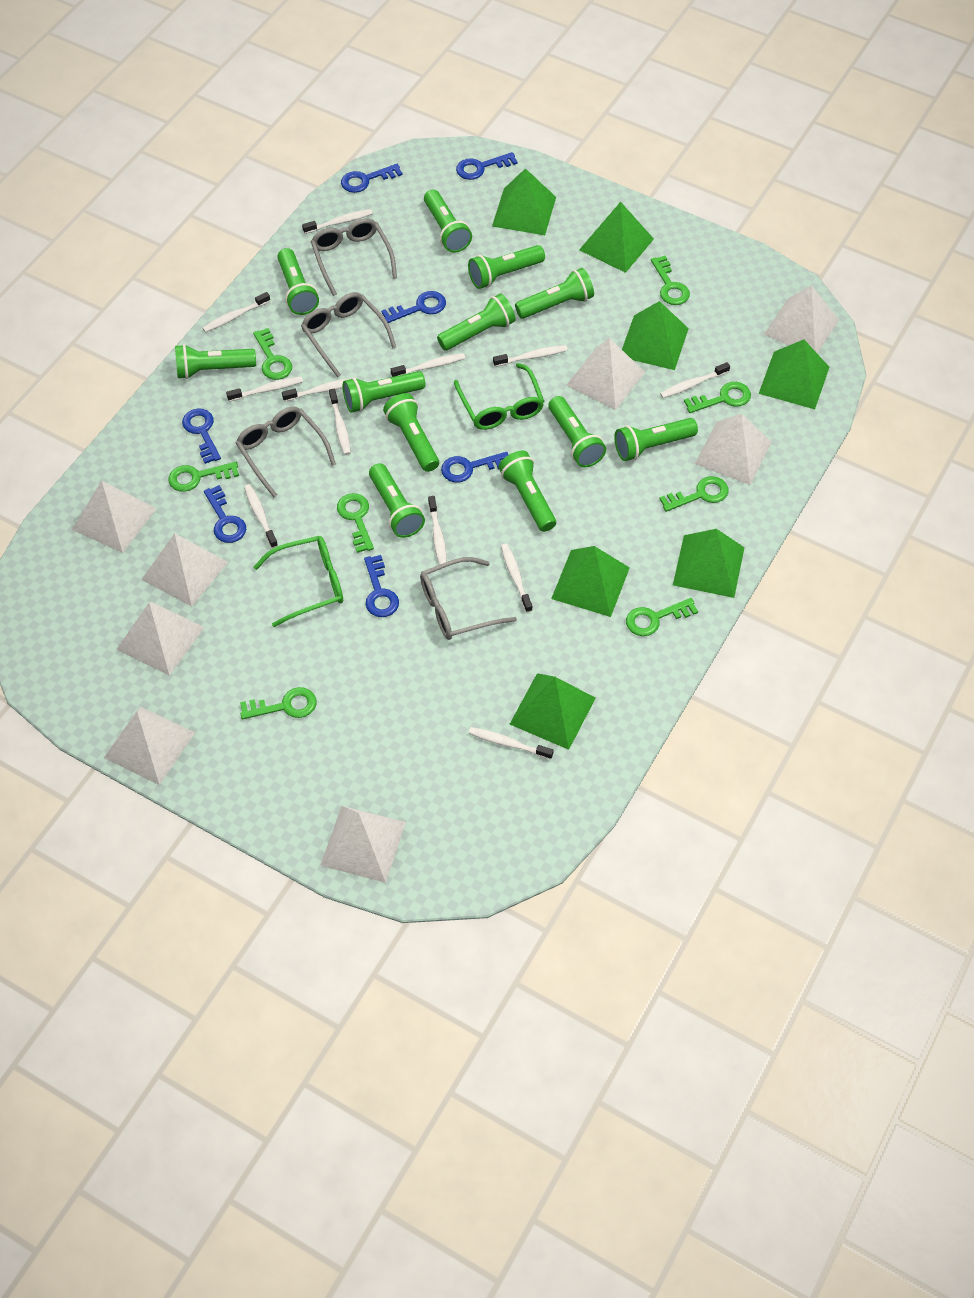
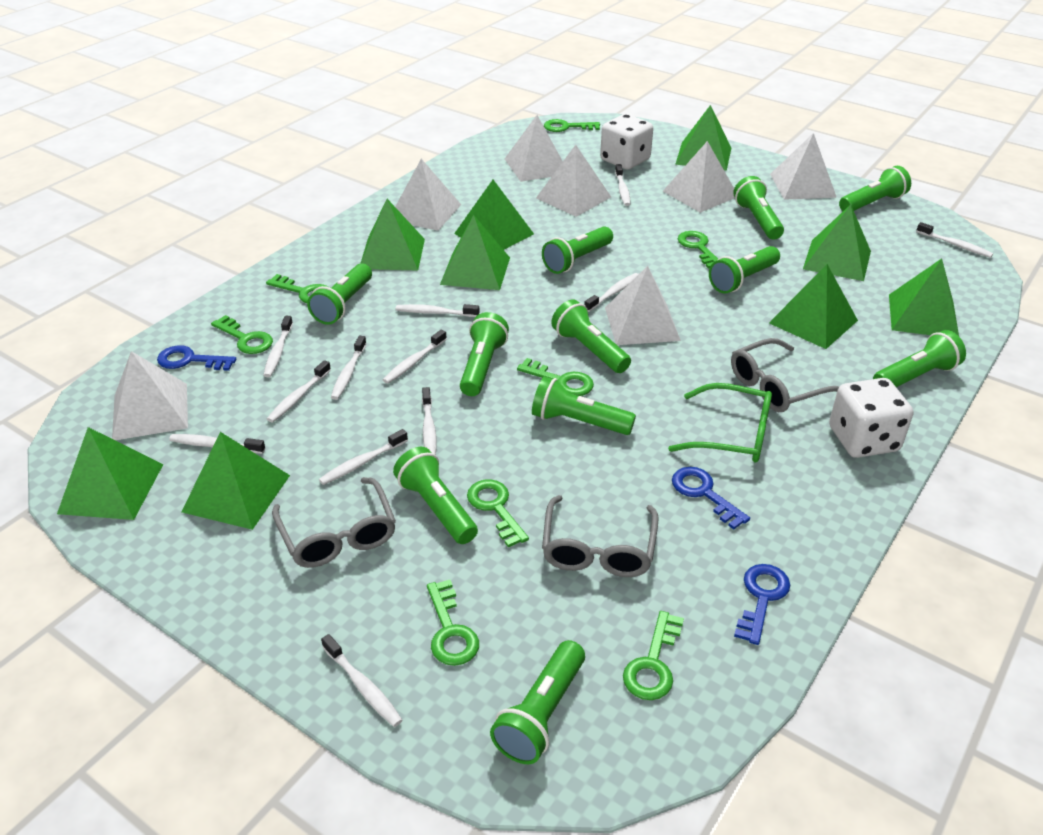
blue key: [182,408,221,464] [204,485,246,543] [341,164,403,193] [364,555,399,617] [381,291,446,323] [441,452,509,482] [456,152,518,180] = 7 -> [157,345,236,371] [672,467,750,530] [734,564,790,645] = 3
green flashlight: [175,344,256,379] [277,248,319,315] [343,371,425,413] [369,463,425,538] [383,393,439,472] [424,189,472,253] [437,294,515,351] [468,245,545,289] [498,451,556,532] [515,268,594,319] [548,396,606,467] [614,418,698,461] = 12 -> [307,263,372,325] [393,447,478,544] [460,312,509,396] [490,640,585,764] [532,377,636,435] [542,226,613,274] [551,299,631,373] [709,246,780,294] [733,176,784,240] [839,166,911,211] [873,330,966,387] = 11
green glasses: [253,536,343,627] [454,363,544,430] = 2 -> [668,383,772,462] = 1
green pyramid: [492,168,556,235] [510,673,596,750] [551,546,630,617] [579,202,654,273] [622,301,689,370] [673,529,745,598] [759,340,829,409] = 7 -> [57,427,163,520] [182,432,290,530] [361,199,425,270] [440,215,510,290] [454,180,534,250] [675,105,731,171] [769,264,858,349] [803,204,871,281] [889,259,959,336] = 9
grey glasses: [236,407,336,498] [301,292,396,378] [311,218,397,296] [420,557,517,640] = 4 -> [272,477,396,568] [542,495,659,577] [731,338,839,412] = 3
white dice: none = 0 -> [600,114,653,170] [829,378,913,458] = 2
white pyramid: [72,481,157,553] [104,706,195,785] [116,602,205,676] [141,533,228,607] [320,806,406,883] [566,338,645,410] [695,413,772,485] [764,285,839,354] = 8 -> [112,351,188,440] [395,159,461,231] [505,115,563,182] [536,145,611,217] [605,266,681,345] [663,141,735,213] [770,133,837,200] = 7

